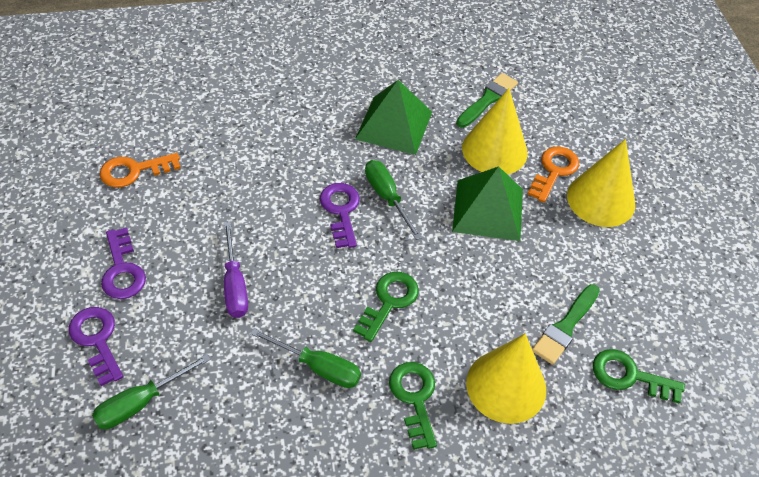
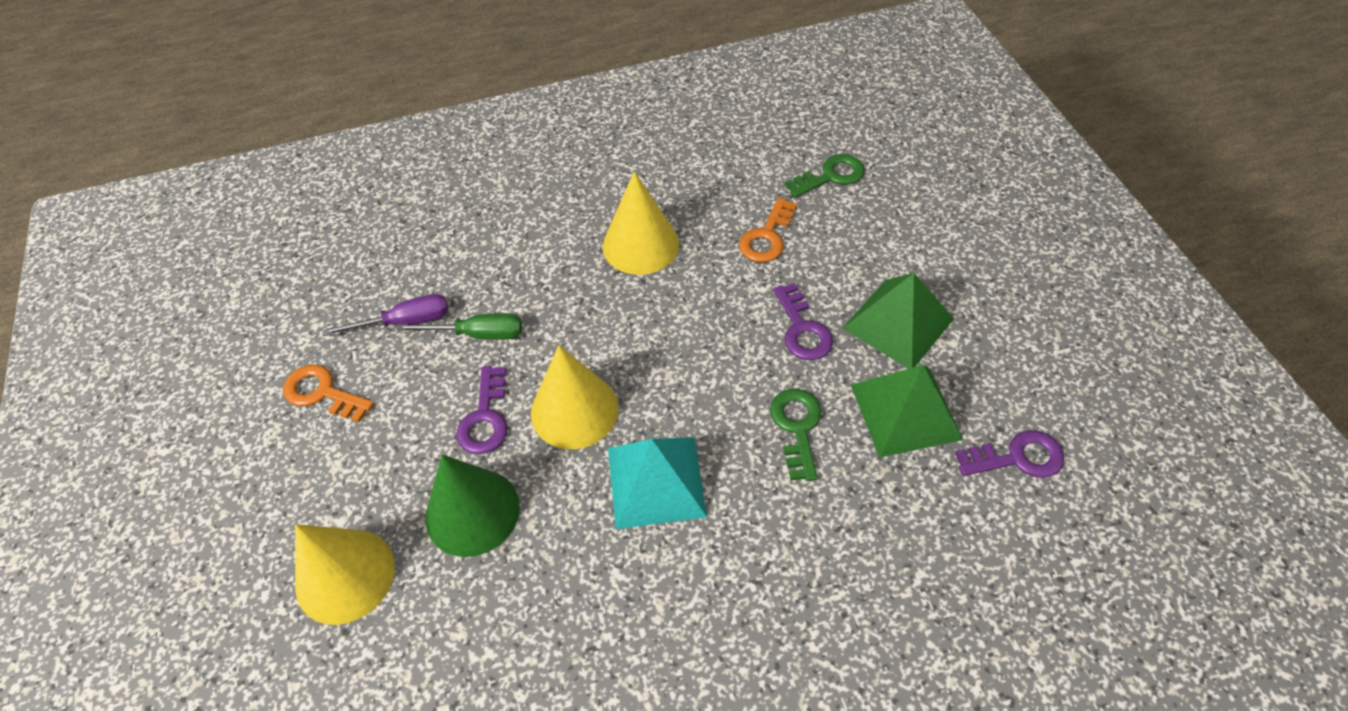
green brush: [456,73,518,128] [532,284,600,365] = 2 -> none = 0
green cone: none = 0 -> [425,454,520,557] = 1
green key: [353,272,419,342] [389,362,437,450] [593,349,685,404] = 3 -> [770,389,822,481] [785,154,865,198] = 2
green screwdriver: [92,354,211,429] [250,328,361,388] [365,160,422,240] = 3 -> [397,313,522,340] = 1
turquoise pyramid: none = 0 -> [608,437,707,529] = 1

